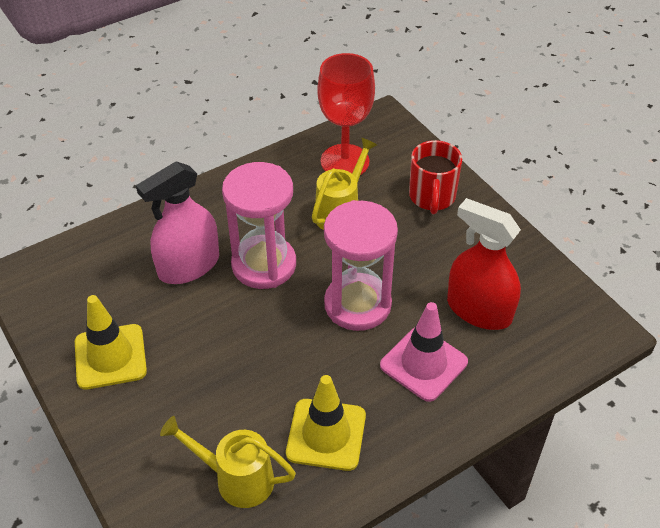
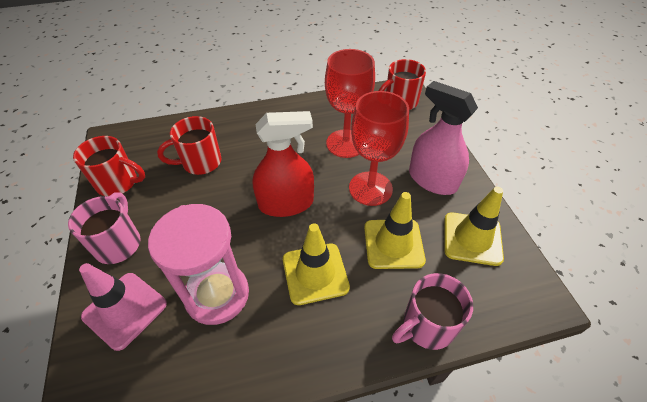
pink hourglass: [222,162,296,289] [324,200,398,331] = 2 -> [148,204,249,325] = 1
pink mug: none = 0 -> [68,192,140,264] [392,273,473,350] = 2
red goblet: [317,53,375,174] = 1 -> [325,49,375,158] [349,91,409,206] = 2
red mug: [409,140,462,214] = 1 -> [73,136,145,196] [157,116,222,175] [378,59,426,110] = 3
yellow traffic cone: [75,295,147,390] [286,375,366,471] = 2 -> [283,224,350,305] [364,192,426,269] [444,187,504,266] = 3
yellow watering can: [160,416,296,508] [312,138,377,230] = 2 -> none = 0

